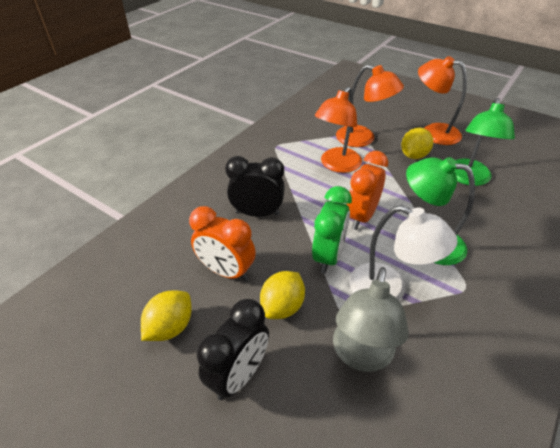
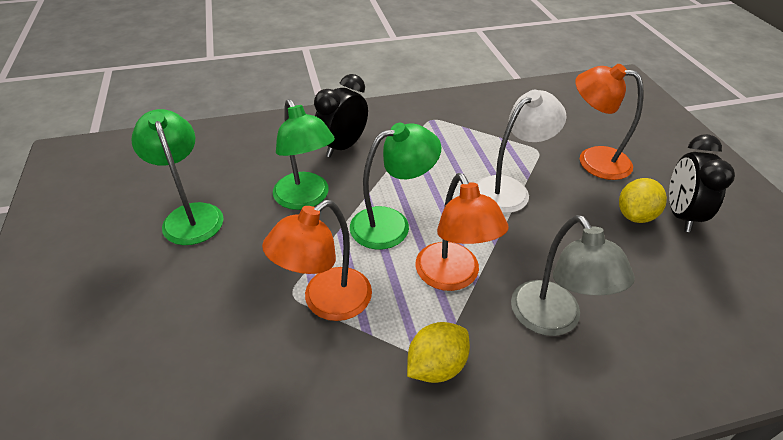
green clock: [312,186,352,273] = 1 -> none = 0
green lamp: [406,157,475,265] [454,98,515,186] = 2 -> [131,109,223,245] [273,99,335,210] [350,123,441,249] = 3
orange clock: [189,206,256,281] [346,151,388,230] = 2 -> none = 0
yellow lemon: [141,290,192,341] [260,271,305,319] [401,128,433,159] = 3 -> [407,322,470,383] [619,178,667,223] = 2

